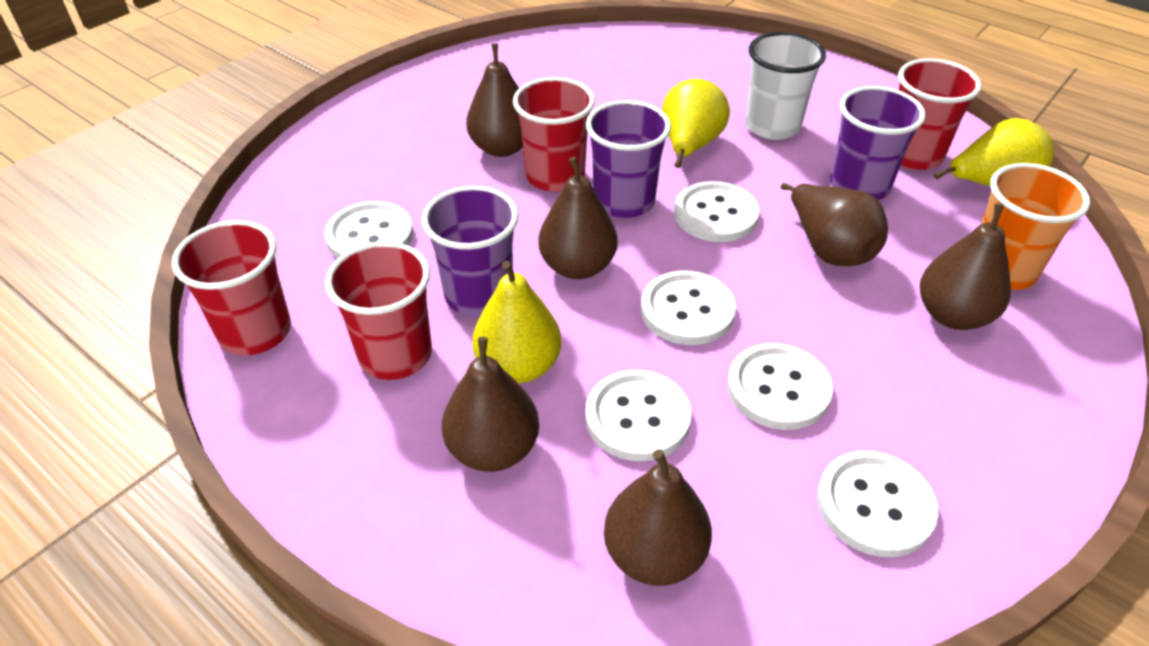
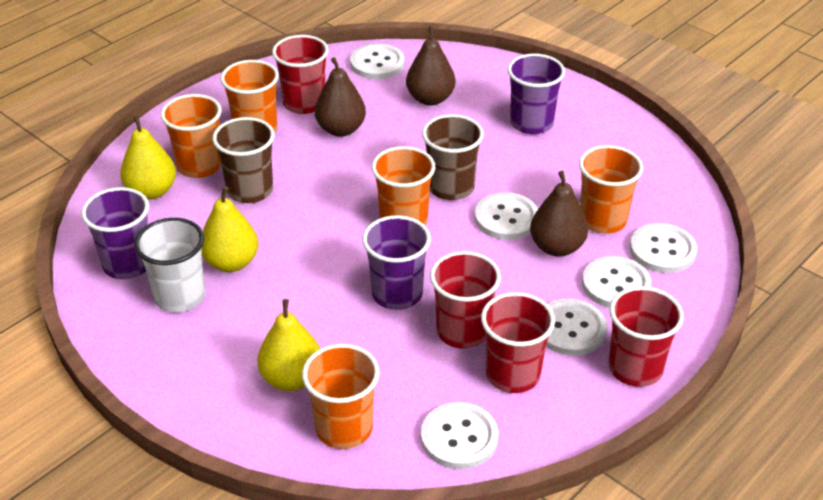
brown cup: none = 0 -> [212,117,275,203] [422,114,484,200] = 2
brown pear: [442,337,539,472] [466,43,523,157] [538,157,618,279] [604,449,712,586] [781,183,888,266] [920,203,1011,330] = 6 -> [315,57,366,137] [406,26,455,106] [530,171,588,257] = 3
orange cup: [981,163,1090,290] = 1 -> [161,94,222,178] [220,60,279,133] [302,344,380,449] [372,146,435,225] [579,145,643,234] = 5

